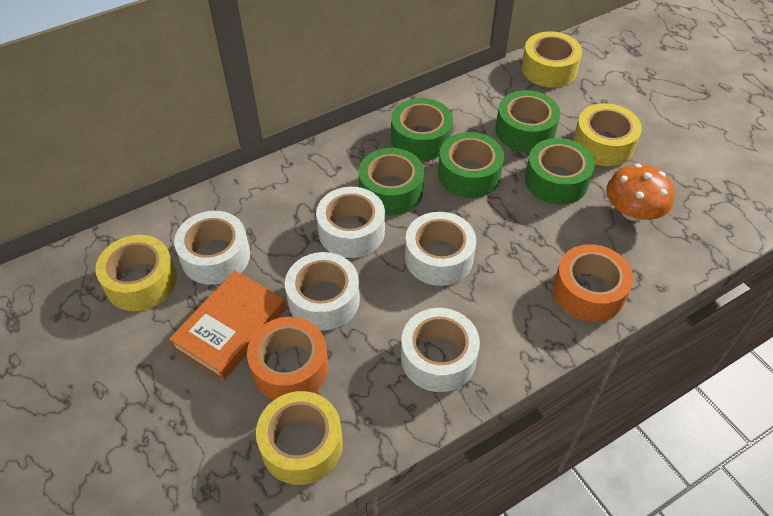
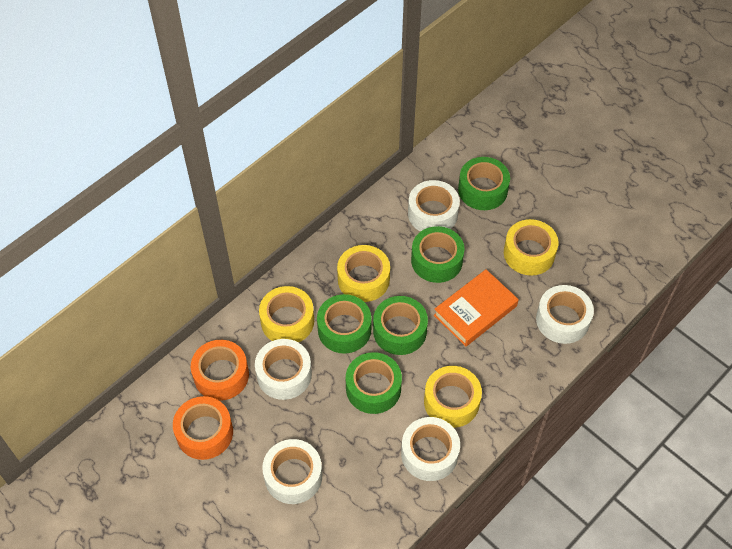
orange mushroom: [606,163,674,221] = 1 -> none = 0

